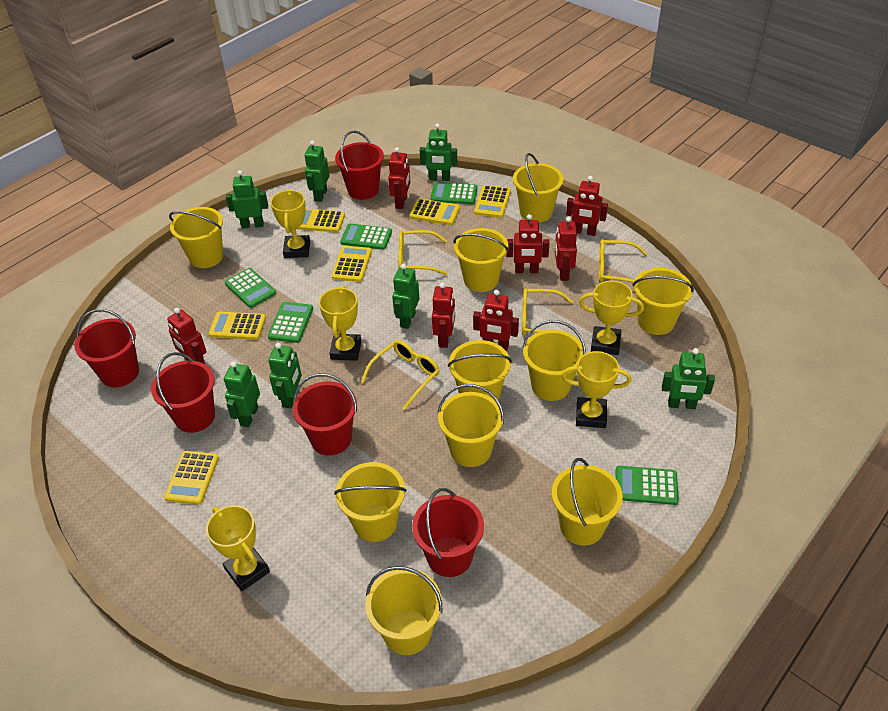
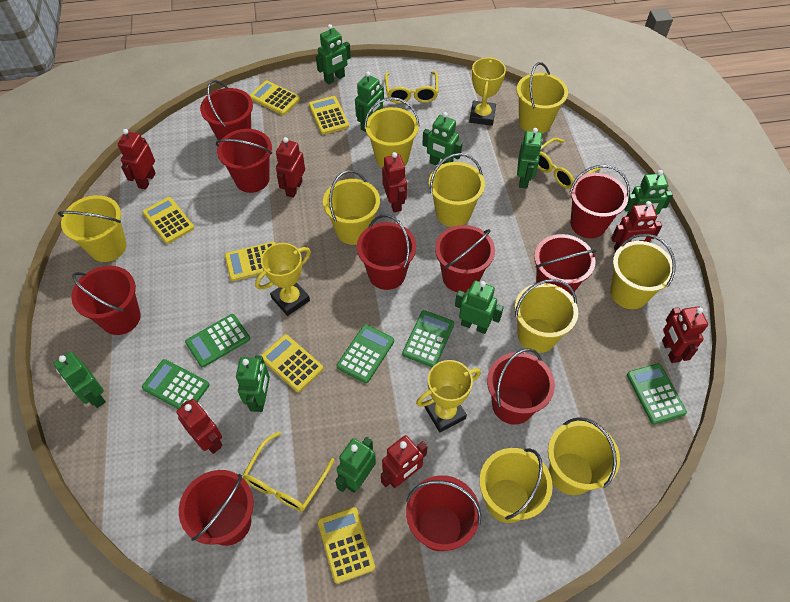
green robot: [224,361,260,427] [226,170,268,229] [268,343,302,409] [305,140,329,202] [392,264,420,329] [420,124,457,181] [662,348,715,409] = 7 -> [53,352,106,408] [236,355,270,412] [316,24,351,85] [335,437,376,493] [355,72,384,132] [422,112,462,166] [455,280,504,334] [517,128,542,188] [624,170,673,216] = 9
red bucket: [74,309,139,387] [151,352,215,433] [293,373,357,456] [335,130,384,200] [412,488,484,577] = 5 -> [71,266,141,335] [179,470,254,546] [200,80,253,143] [216,129,272,193] [357,215,416,290] [406,475,482,551] [435,225,495,293] [487,348,555,425] [534,234,597,296] [569,165,630,239] = 10
yellow bucket: [169,207,223,268] [334,462,407,542] [365,566,442,655] [438,384,504,467] [448,340,512,401] [454,228,509,292] [513,153,564,223] [523,320,586,401] [552,458,623,545] [633,268,694,335] = 10 -> [58,195,127,262] [323,170,380,245] [364,97,419,168] [429,153,485,227] [479,448,553,523] [515,279,578,353] [517,62,568,134] [548,417,620,495] [610,234,676,309] = 9
yellow glasses: [361,340,440,410] [398,230,448,275] [522,288,574,336] [599,239,648,283] = 4 -> [242,431,335,511] [385,71,438,104] [538,138,601,189] = 3
yellow trophy: [206,505,270,591] [270,190,310,258] [319,286,361,361] [562,351,632,428] [579,281,644,355] = 5 -> [255,243,311,316] [416,360,481,432] [469,57,506,126] = 3

